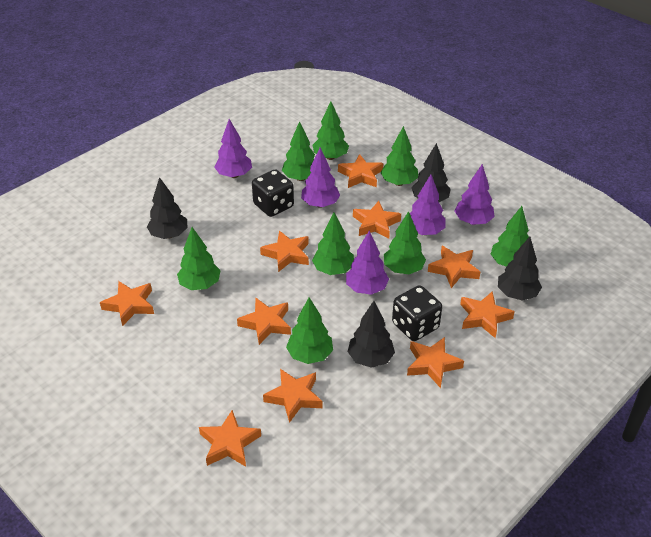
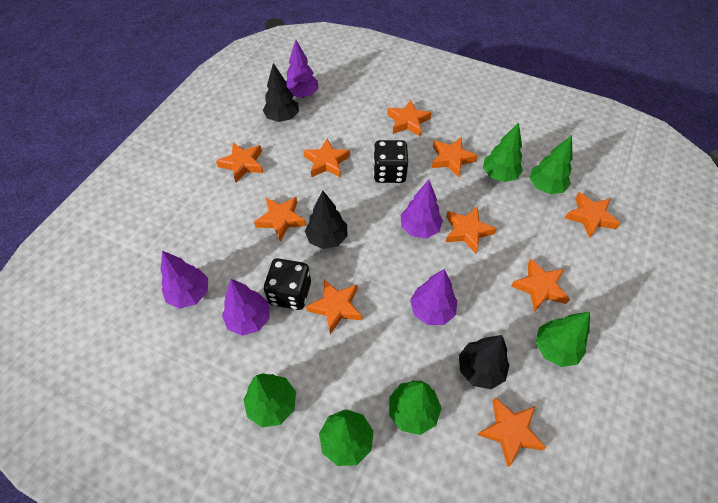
black tree: [147,177,187,239] [348,301,395,368] [412,143,451,202] [498,237,542,301] = 4 -> [263,63,299,122] [305,190,347,249] [459,335,510,389] = 3
green tree: [177,227,221,290] [282,121,315,181] [286,297,333,364] [312,212,354,275] [313,102,349,160] [381,126,418,186] [384,211,426,274] [491,206,529,267] = 8 -> [243,373,296,427] [319,409,374,466] [389,380,441,435] [483,123,523,182] [530,135,573,194] [536,312,590,367] = 6

